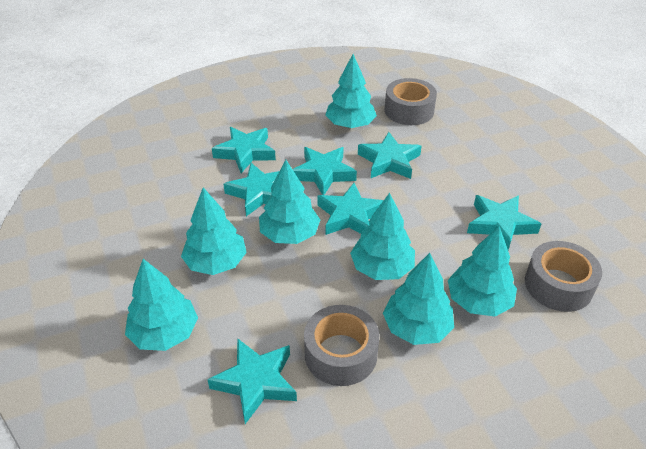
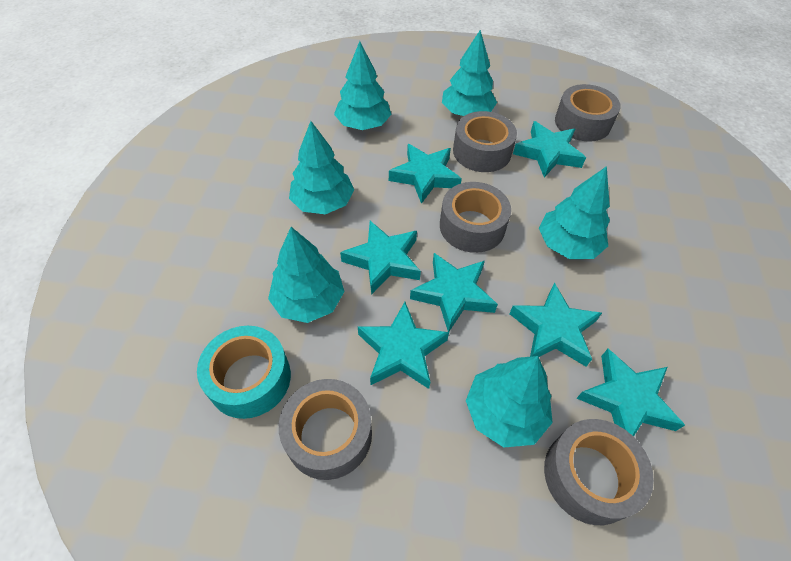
grey tape: [304,305,379,386] [385,78,437,125] [525,241,602,312] = 3 -> [279,379,372,480] [440,182,511,253] [453,111,517,172] [544,419,654,525] [555,84,621,142] = 5
turquoise tape: none = 0 -> [197,326,291,419] = 1
turquoise tree: [125,259,198,351] [181,187,247,275] [259,160,320,244] [325,54,377,128] [350,193,415,280] [383,253,454,345] [448,226,517,317] = 7 -> [268,227,345,323] [289,121,354,214] [334,41,392,130] [442,30,497,116] [466,356,553,447] [539,166,610,259] = 6

